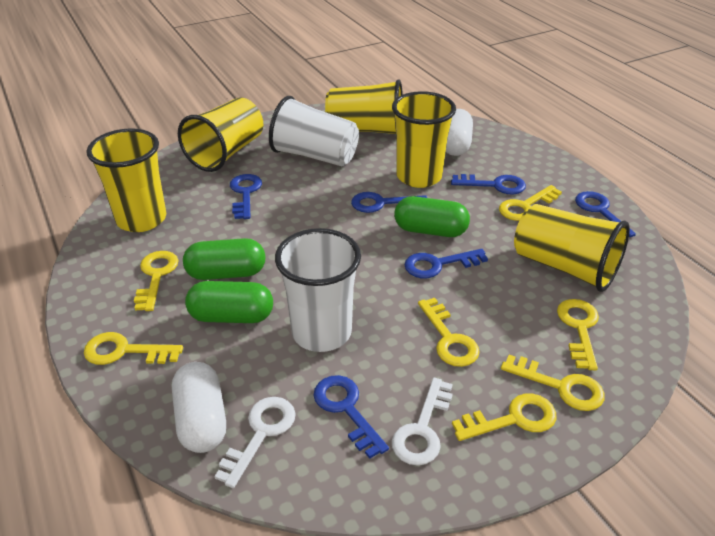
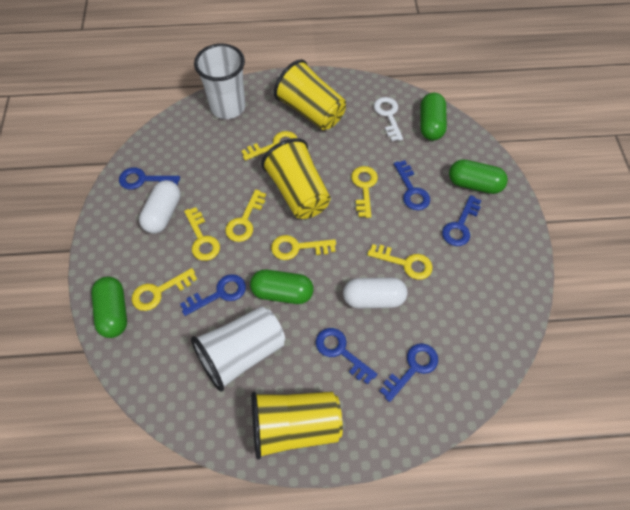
green capsule: [183,238,266,280] [185,281,273,323] [394,196,470,237] = 3 -> [91,277,127,338] [250,270,313,304] [421,93,447,140] [449,159,508,194] = 4
white key: [215,397,296,488] [392,378,453,465] = 2 -> [374,97,403,141] = 1
yellow cup: [86,128,166,232] [178,98,263,172] [325,79,403,134] [392,91,456,188] [514,204,630,292] = 5 -> [251,391,343,460] [261,138,331,219] [274,59,346,130] = 3

